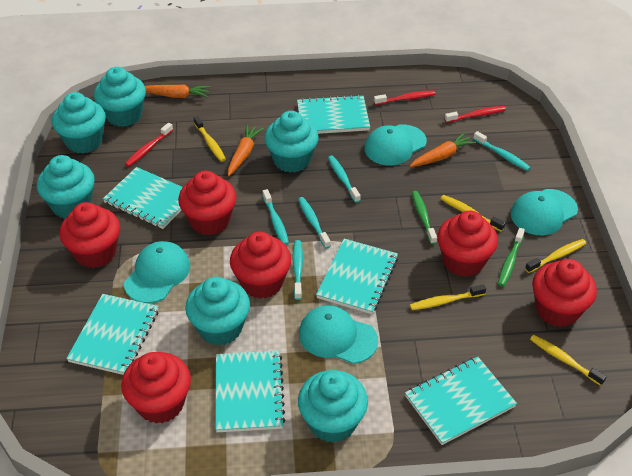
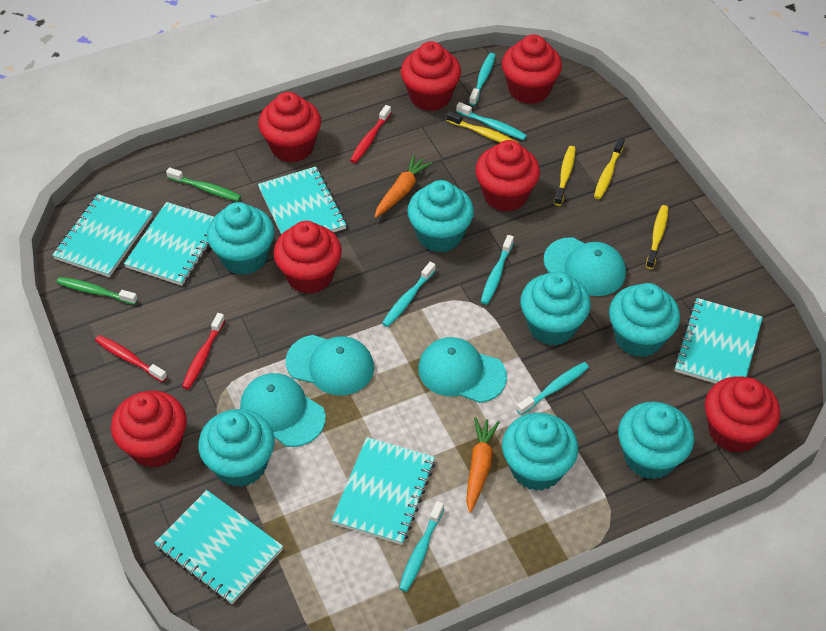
orange carrot: [145,84,210,98] [228,125,264,176] [410,132,476,167] = 3 -> [375,154,432,218] [466,417,500,513] = 2
red cupcake: [60,202,120,268] [121,352,191,424] [178,171,236,235] [230,232,291,299] [437,211,498,277] [532,259,597,327] = 6 -> [111,391,187,468] [258,92,321,162] [273,221,342,294] [401,41,461,111] [475,140,540,212] [502,34,562,104] [705,376,780,453] = 7
turquoise cupcake: [37,155,95,219] [52,92,106,154] [94,67,146,127] [185,277,250,346] [264,111,319,173] [298,370,368,443] = 6 -> [198,409,275,487] [207,202,274,275] [407,180,474,253] [502,413,578,491] [520,271,591,345] [609,283,680,357] [618,402,694,480] = 7
turquoise toothbrush: [263,189,289,245] [292,240,303,300] [298,197,331,249] [328,155,361,203] [473,131,531,171] = 5 -> [382,262,436,327] [399,501,444,592] [456,102,527,140] [469,53,495,106] [481,235,514,305] [516,362,589,415] = 6
yellow toothbrush: [193,116,226,162] [410,284,486,310] [440,195,505,232] [525,239,586,273] [530,335,607,386] = 5 -> [447,111,519,143] [554,146,576,206] [594,138,625,199] [646,205,668,269] = 4

